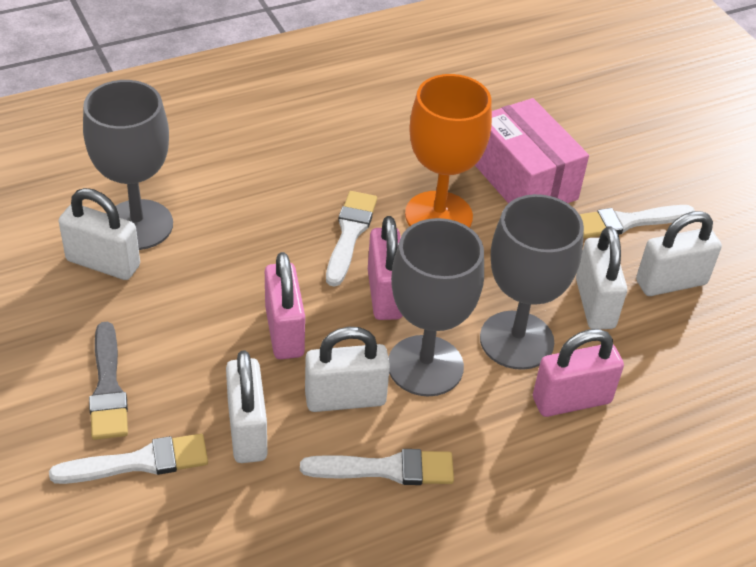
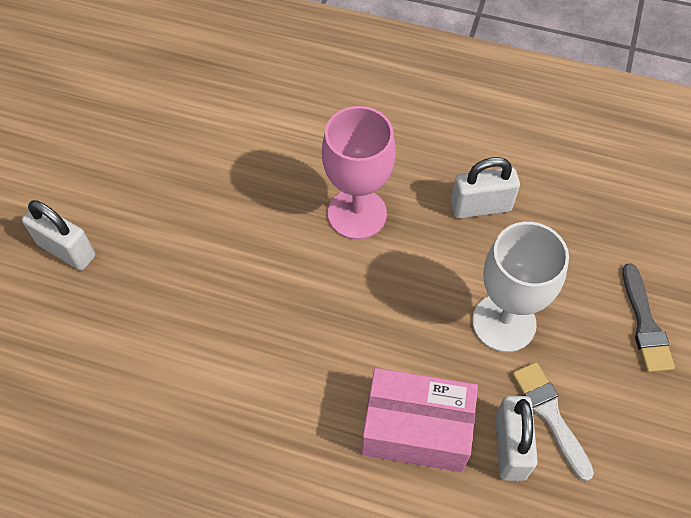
grey goblet: [83,80,173,250] [388,218,484,396] [480,194,584,370] = 3 -> none = 0
orange goblet: [405,74,492,228] = 1 -> none = 0
pink goblet: none = 0 -> [322,106,396,240] = 1
pink padlock: [265,252,305,359] [368,216,403,320] [533,329,624,417] = 3 -> none = 0
white brush: [49,434,208,484] [300,449,454,485] [326,191,377,287] [579,205,695,238] = 4 -> [512,362,594,481] = 1
white goblet: none = 0 -> [472,222,569,352] = 1
white padlock: [59,188,140,280] [226,350,267,463] [305,327,390,412] [576,226,627,329] [636,211,722,296] = 5 -> [22,200,95,270] [451,157,520,219] [495,396,538,481] = 3

